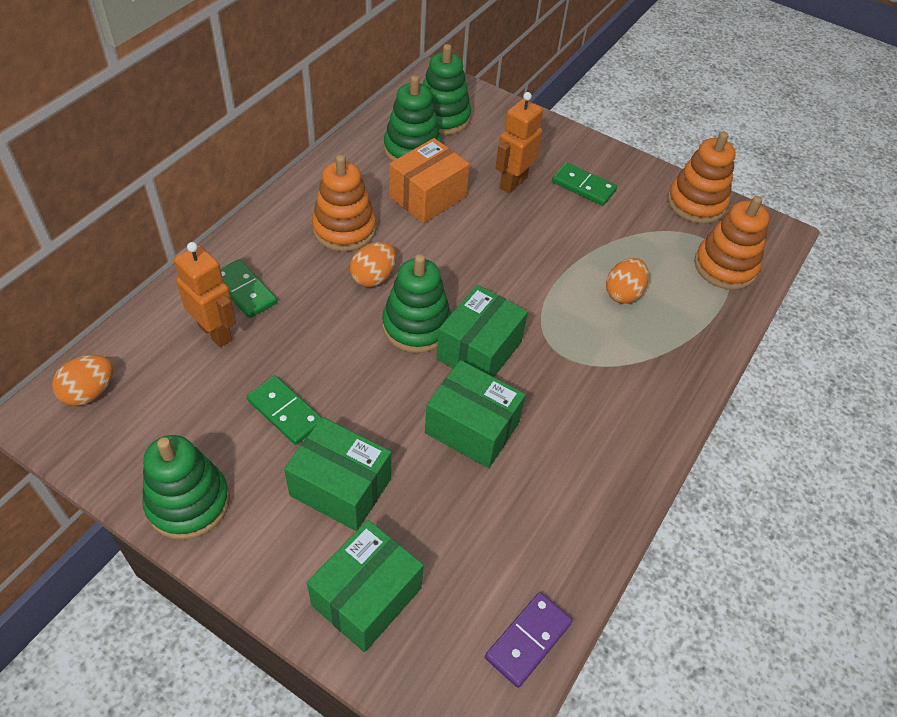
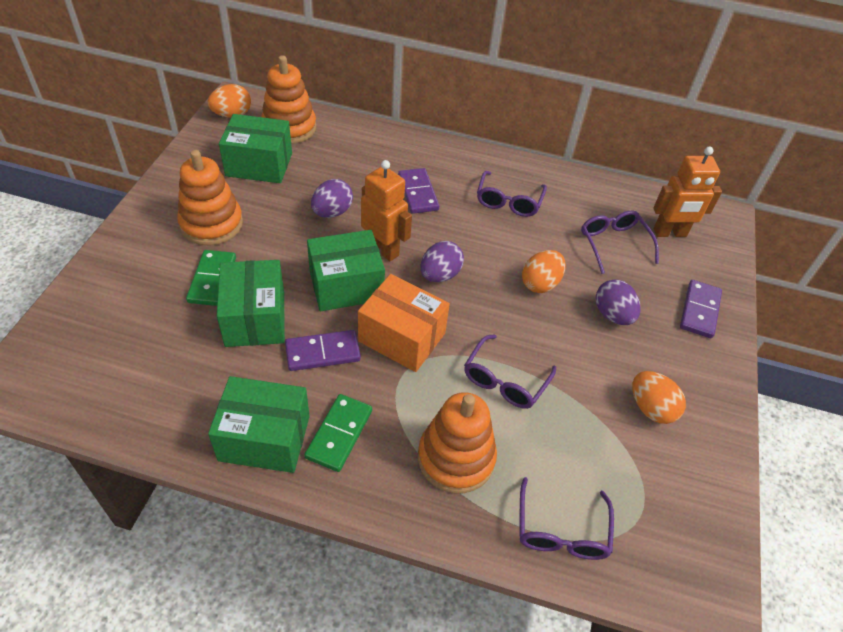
green domino: [221,259,277,318] [247,376,322,445] [552,162,617,206] = 3 -> [186,250,236,306] [304,394,372,472] = 2
green stacking toy: [142,435,230,540] [382,254,451,353] [384,75,442,162] [423,44,471,135] = 4 -> none = 0
purple domino: [485,592,573,688] = 1 -> [285,330,361,371] [398,168,439,214] [680,280,722,338] = 3
purple egg: none = 0 -> [311,179,353,218] [420,241,464,282] [596,279,641,325] = 3
purple glasses: none = 0 -> [464,334,556,409] [477,171,547,217] [519,477,614,560] [581,211,659,274] = 4

